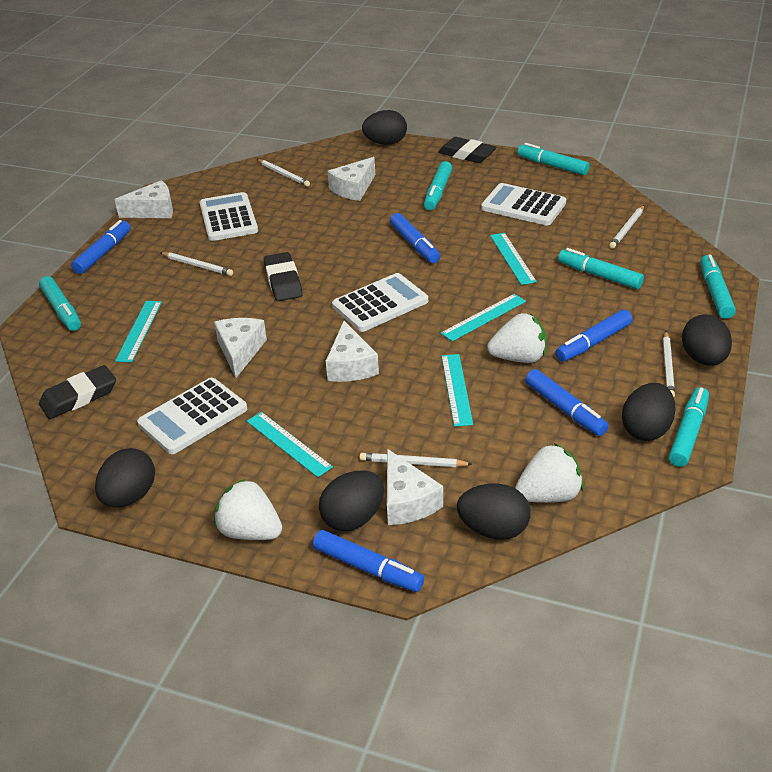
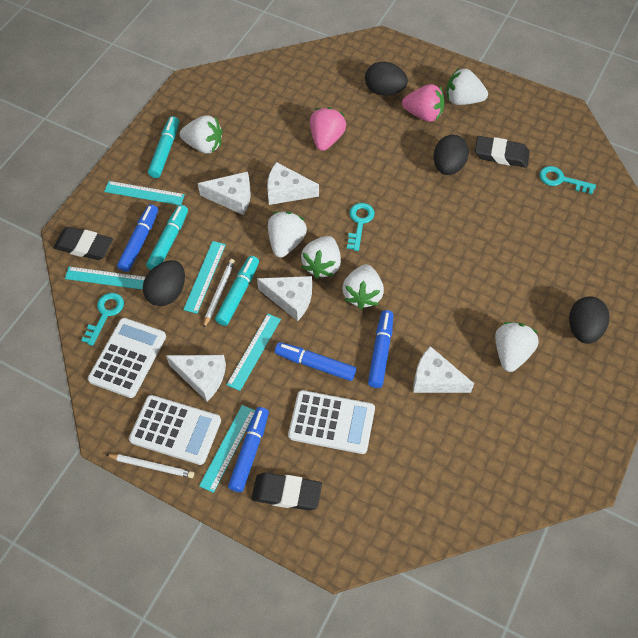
black egg: [95,448,155,508] [319,470,384,531] [362,110,407,145] [457,483,531,540] [622,383,676,441] [682,314,732,366] = 6 -> [143,260,185,306] [365,62,408,96] [433,135,469,175] [569,296,609,344] = 4
blue marker: [71,220,131,274] [313,530,424,592] [390,213,440,263] [525,369,609,436] [555,309,632,362] = 5 -> [117,204,158,272] [228,407,269,492] [275,342,356,381] [368,310,393,388] = 4
pink strawberry: none = 0 -> [310,107,346,151] [402,84,445,122] = 2
turquoise key: none = 0 -> [81,293,124,346] [347,203,375,251] [540,166,596,194] = 3
turquoise marker: [39,276,81,331] [424,161,452,210] [518,143,590,175] [558,248,644,289] [669,387,709,467] [700,254,736,319] = 6 -> [146,205,188,270] [148,116,179,178] [215,256,259,326] = 3
white calculator: [137,378,247,454] [200,192,258,241] [332,273,428,332] [481,183,566,225] = 4 -> [88,318,166,398] [129,395,221,465] [288,390,375,454] = 3
white pencil: [160,252,233,276] [257,159,310,187] [359,453,472,467] [609,205,644,249] [663,331,675,397] = 5 -> [107,454,194,478] [203,259,235,328] = 2
white strawberry: [214,478,282,540] [487,313,546,363] [515,443,584,503] = 3 -> [180,116,223,154] [268,211,307,258] [301,236,341,279] [342,264,384,309] [446,68,488,105] [495,322,539,372] = 6

